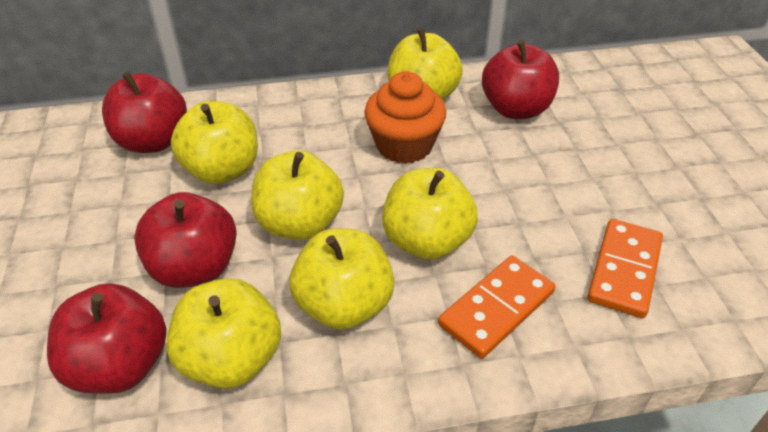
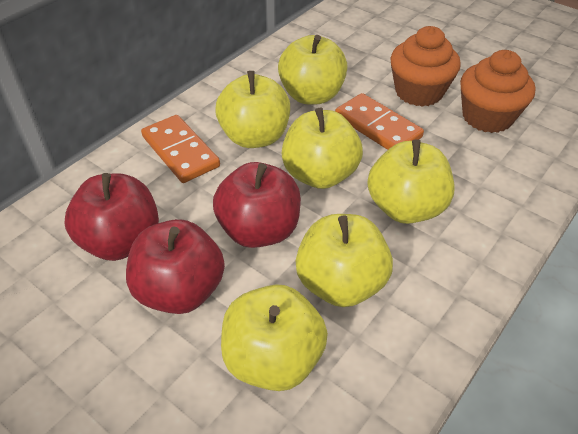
orange cupcake: [364,71,446,164] = 1 -> [391,26,461,107] [460,50,536,133] = 2
red apple: [47,284,167,394] [102,71,187,153] [134,192,237,288] [482,40,559,119] = 4 -> [65,173,159,261] [126,219,225,314] [213,162,301,248] = 3

